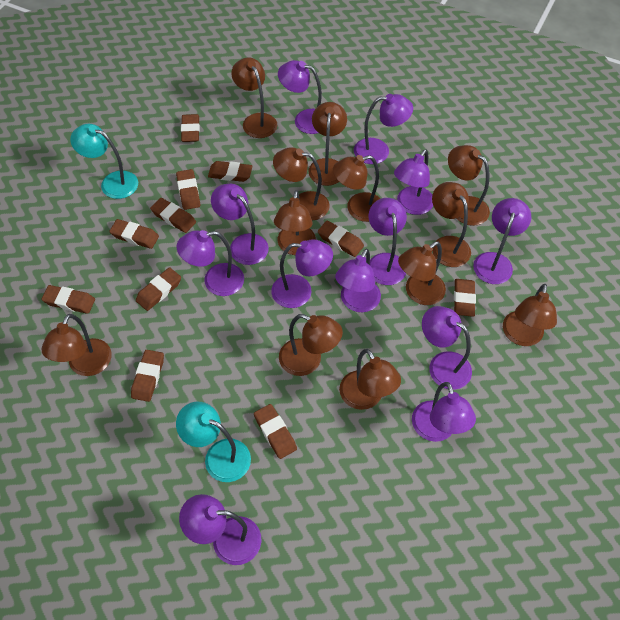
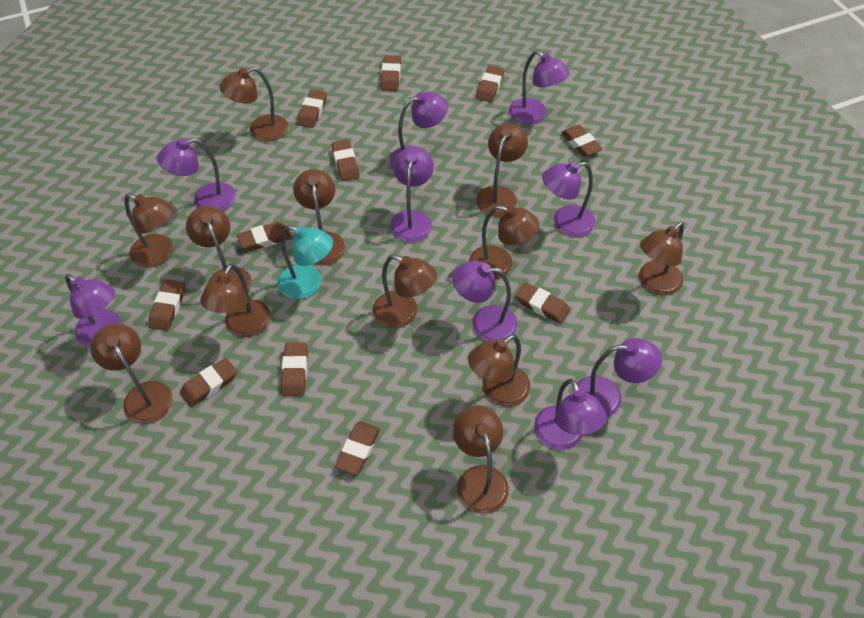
purple lamp: [176,230,244,296] [179,494,261,565] [211,184,269,265] [271,239,333,308] [278,60,322,134] [335,249,381,312] [354,94,413,164] [368,198,407,285] [394,149,433,215] [412,382,476,442] [422,306,472,390] [473,198,531,284] = 12 -> [65,274,122,347] [157,138,236,211] [390,92,448,167] [390,147,434,242] [452,261,518,341] [509,50,570,124] [534,379,607,450] [542,161,596,237] [573,338,662,417] = 9
turquoise lamp: [70,124,138,199] [176,402,251,482] = 2 -> [277,225,333,299] = 1

